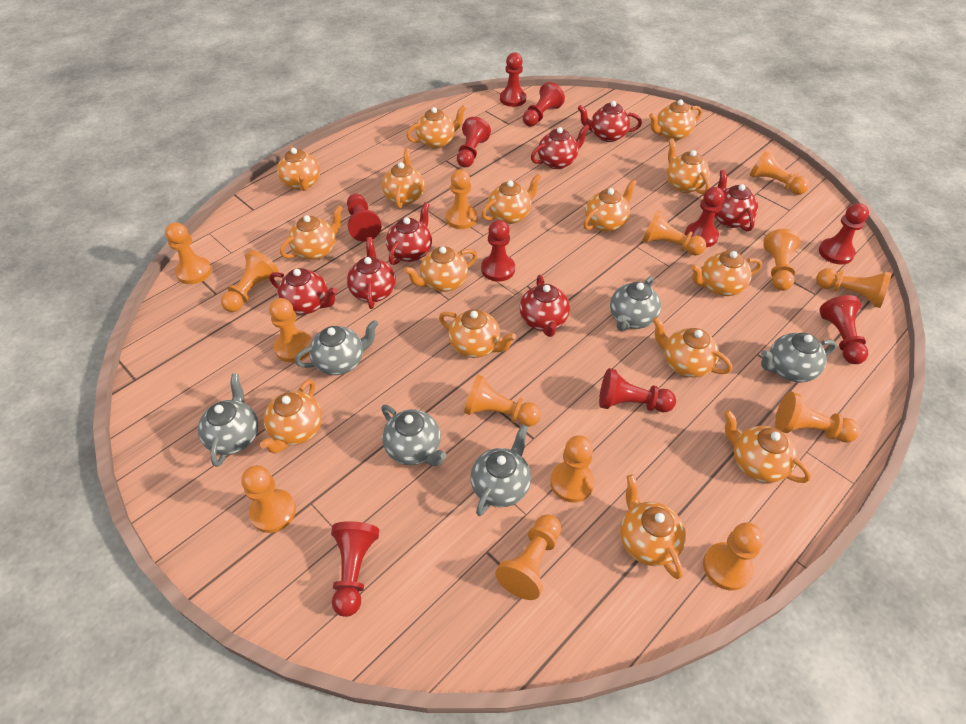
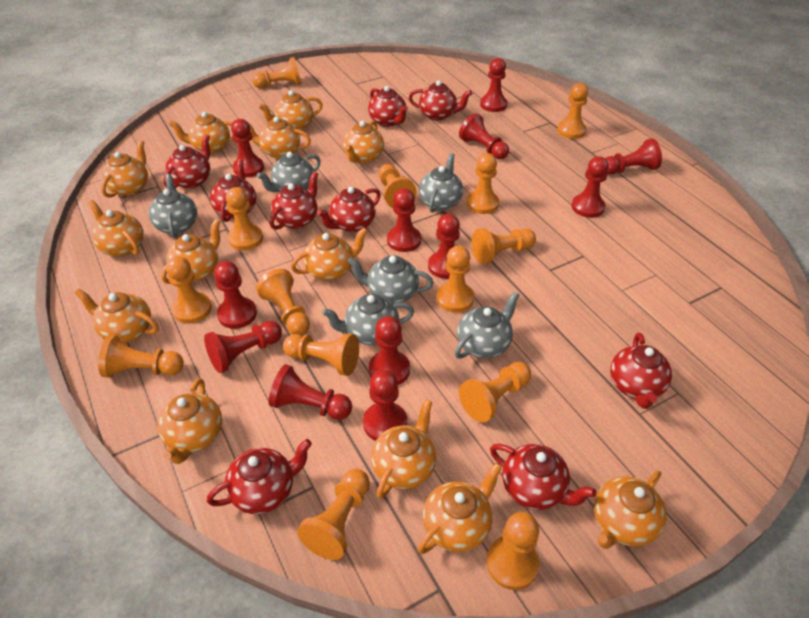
orange teapot: [260,379,322,454] [277,146,320,191] [280,205,343,260] [382,148,425,209] [404,246,477,292] [407,105,466,149] [439,309,516,358] [481,173,541,224] [583,179,637,232] [620,475,686,579] [649,99,702,141] [652,317,732,378] [666,139,710,194] [691,251,762,296] [724,410,811,483] = 15 -> [75,289,159,343] [88,200,144,257] [101,140,148,198] [157,378,222,464] [161,219,221,284] [169,112,233,154] [249,117,311,159] [258,90,323,130] [291,228,368,280] [343,121,384,163] [371,400,436,499] [418,463,502,554] [594,471,667,549] = 13
red pawn: [331,521,379,617] [347,194,382,242] [457,117,491,168] [481,220,515,282] [500,52,526,107] [523,82,565,127] [599,368,676,412] [685,187,725,247] [819,203,869,264] [819,295,868,364] = 10 -> [204,321,282,373] [214,261,257,329] [231,119,264,177] [269,364,352,420] [363,370,407,441] [369,316,410,385] [387,189,421,252] [428,214,460,279] [459,113,509,159] [480,58,507,112] [571,156,609,218] [605,138,662,175] = 12
red teapot: [269,268,337,315] [347,237,396,309] [386,202,432,265] [520,275,570,337] [531,124,590,169] [578,101,642,142] [715,170,758,231] = 7 -> [163,134,210,189] [207,439,312,514] [210,159,256,222] [270,171,318,230] [317,187,381,232] [368,86,408,127] [409,80,472,121] [490,444,597,510] [610,333,672,409] = 9

